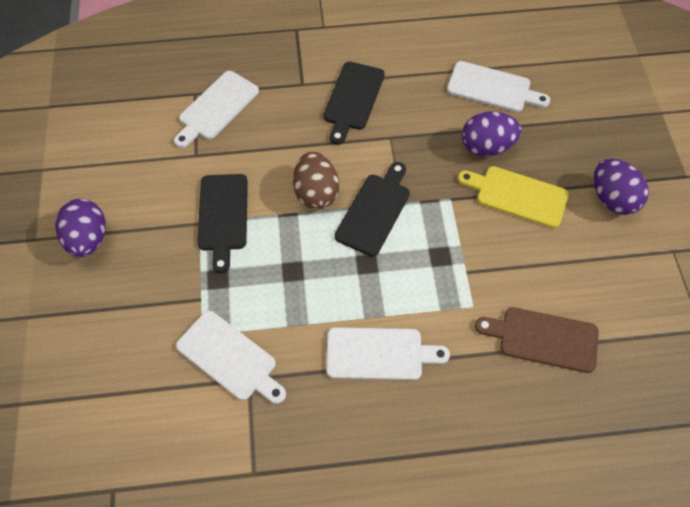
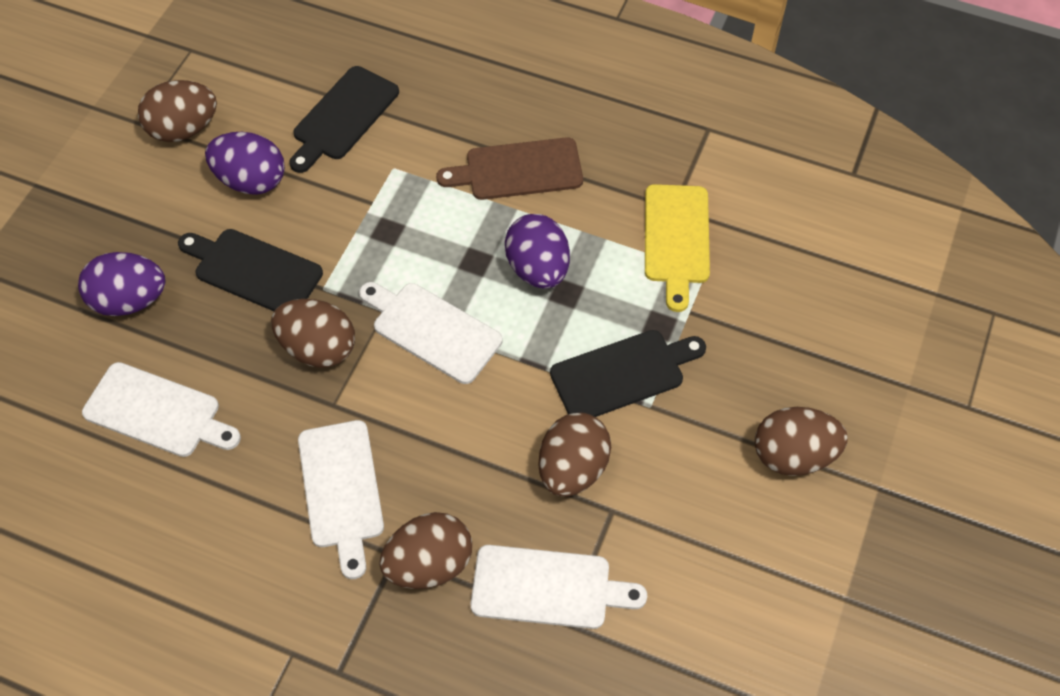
brown egg: [293,152,339,210] = 1 -> [138,80,217,142] [271,299,355,368] [379,512,472,589] [538,413,611,497] [755,407,848,476] = 5

